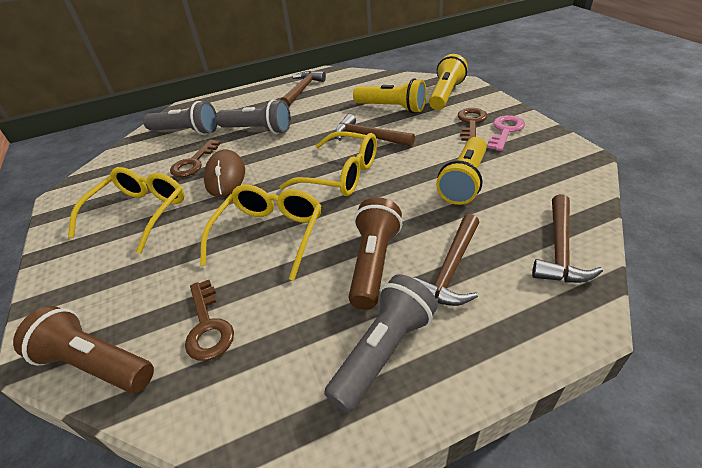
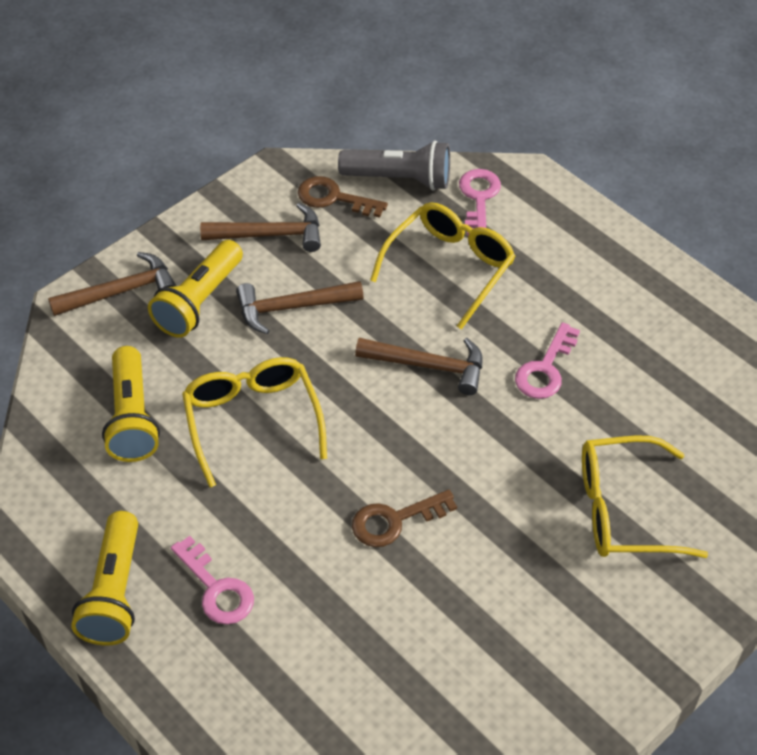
brown flashlight: [13,306,154,393] [349,197,402,310] = 2 -> none = 0
brown key: [170,140,221,177] [185,280,234,361] [458,108,487,141] = 3 -> [298,176,388,218] [352,490,457,547] = 2
brown mouse: [204,149,245,197] = 1 -> none = 0
grey flashlight: [143,101,217,135] [216,99,291,134] [324,274,438,413] = 3 -> [338,141,450,190] = 1
pink key: [488,115,525,151] = 1 -> [171,536,254,625] [459,169,501,236] [515,322,580,399] = 3

